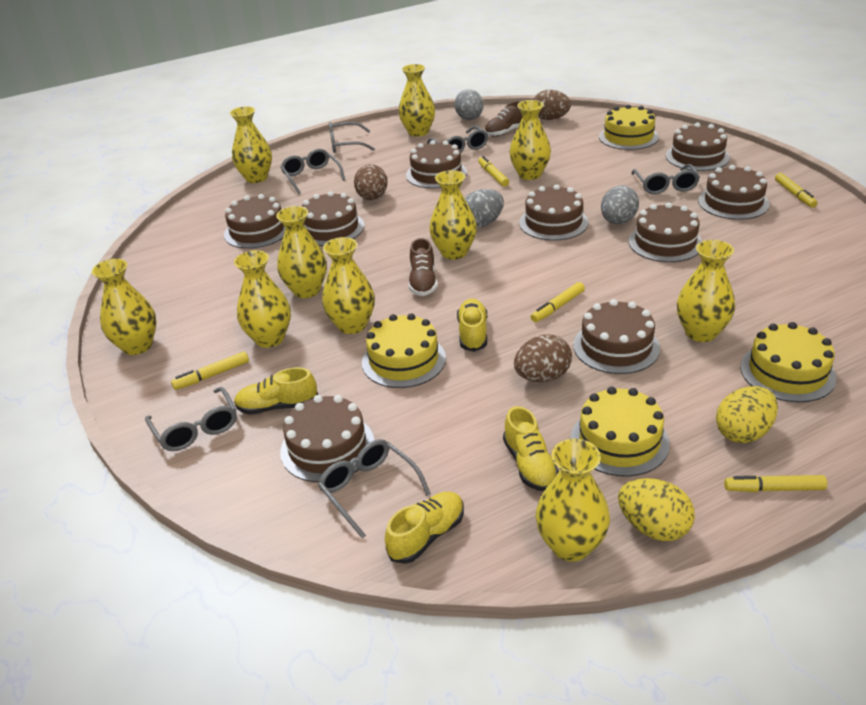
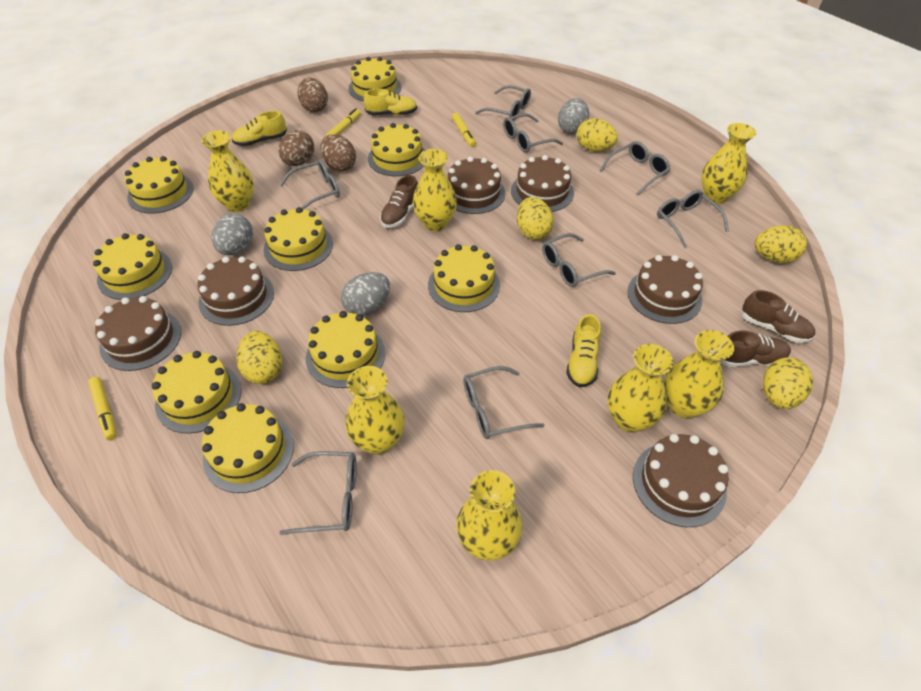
brown cake: [224,194,285,249] [280,395,374,482] [301,191,364,246] [406,140,467,188] [519,185,588,241] [574,299,660,374] [629,203,702,262] [666,123,730,171] [698,165,770,220] = 9 -> [95,296,181,371] [197,256,274,326] [448,157,505,214] [511,155,574,212] [627,255,703,324] [633,434,729,527] = 6
brown shoe: [409,238,437,296] [484,101,522,137] = 2 -> [380,175,418,228] [721,331,791,367] [741,290,815,343] = 3
grey glasses: [145,387,237,451] [281,149,345,194] [318,439,431,539] [329,122,375,153] [427,126,488,152] [631,164,700,194] = 6 -> [279,451,357,535] [280,159,340,209] [463,366,544,439] [475,85,531,121] [503,113,563,153] [542,233,616,287] [600,141,671,195] [657,190,729,248] = 8
yellow cake: [362,313,446,388] [571,387,670,477] [599,105,659,150] [740,322,836,402] = 4 -> [93,233,172,300] [125,156,194,214] [152,351,241,434] [202,403,294,493] [264,207,333,271] [306,311,385,388] [348,57,401,101] [368,123,425,176] [428,244,500,312] = 9
yellow egg: [618,478,695,541] [716,386,778,443] = 2 -> [236,331,282,384] [517,197,554,240] [577,118,618,151] [755,226,807,263] [763,357,813,409] = 5
yellow marker: [171,352,249,390] [478,156,509,187] [531,282,585,322] [724,475,827,492] [775,173,817,208] = 5 -> [88,377,117,440] [325,108,361,137] [452,113,476,147] = 3
yellow shoe: [234,367,318,415] [385,492,464,564] [457,299,487,352] [503,406,559,491] = 4 -> [232,111,287,146] [364,89,417,116] [566,314,601,387] = 3
yellow vase: [92,259,156,355] [230,106,272,183] [234,250,291,348] [276,206,327,298] [322,237,375,334] [398,64,435,137] [429,170,477,260] [509,100,551,180] [536,439,610,562] [677,240,735,342] = 10 -> [201,131,254,212] [345,366,405,455] [413,149,457,231] [456,470,523,561] [607,344,673,433] [664,330,734,418] [701,123,756,203] = 7

